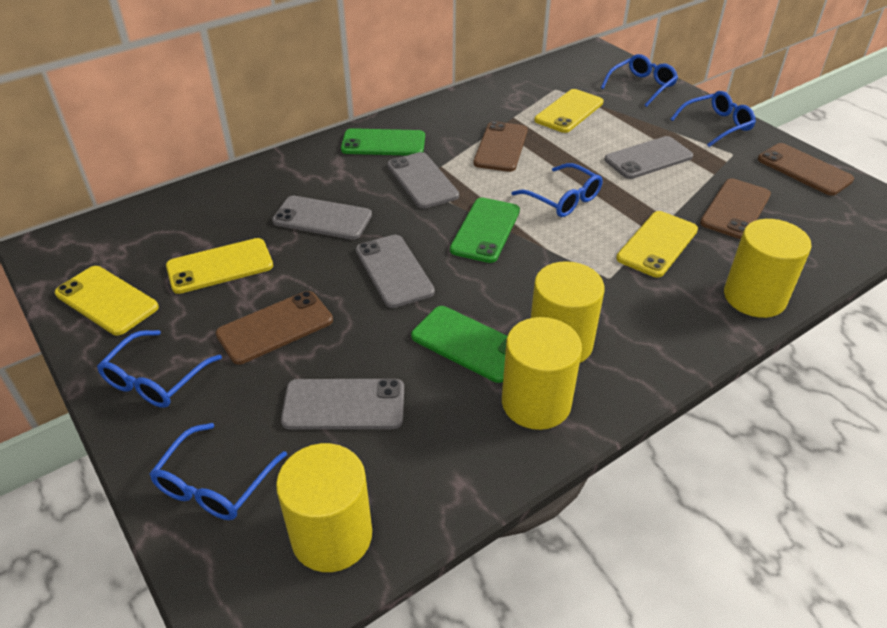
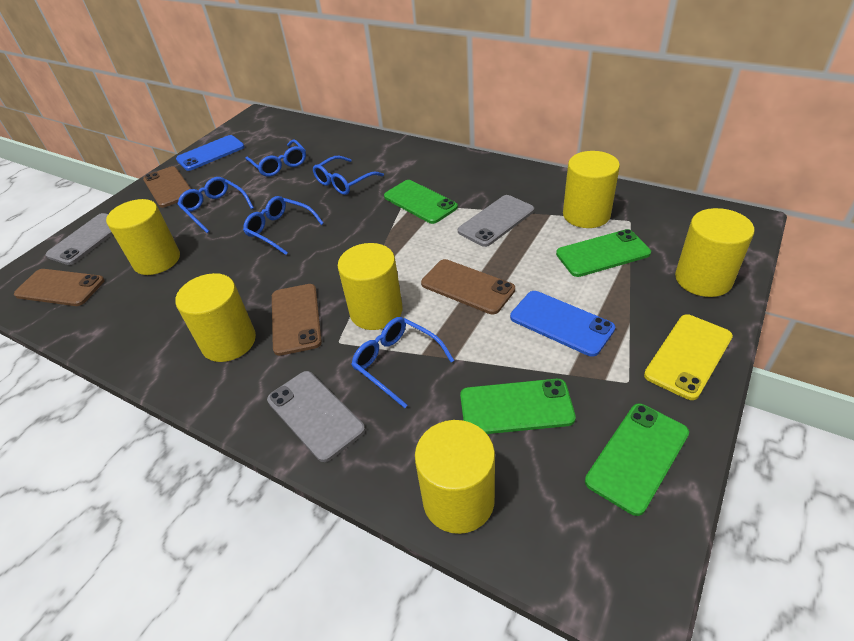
blue phone: none = 0 -> [176,135,245,171] [510,291,615,357] = 2
green phone: [341,128,425,156] [411,306,507,383] [450,198,520,263] = 3 -> [384,180,458,224] [460,379,576,434] [556,229,651,277] [585,404,689,516] = 4
grey phone: [272,196,372,240] [281,379,404,429] [356,235,435,308] [387,152,459,208] [604,136,693,179] = 5 -> [46,213,113,265] [267,371,365,462] [458,195,534,247] = 3
yellow cylinder: [276,443,372,572] [502,317,582,430] [531,261,605,363] [724,219,812,318] = 4 -> [106,199,180,275] [175,273,256,362] [338,243,403,330] [415,420,495,534] [563,151,620,228] [675,208,755,297] = 6
yellow phone: [55,266,159,335] [166,238,273,294] [534,89,603,133] [616,211,698,278] = 4 -> [644,314,733,400] = 1

